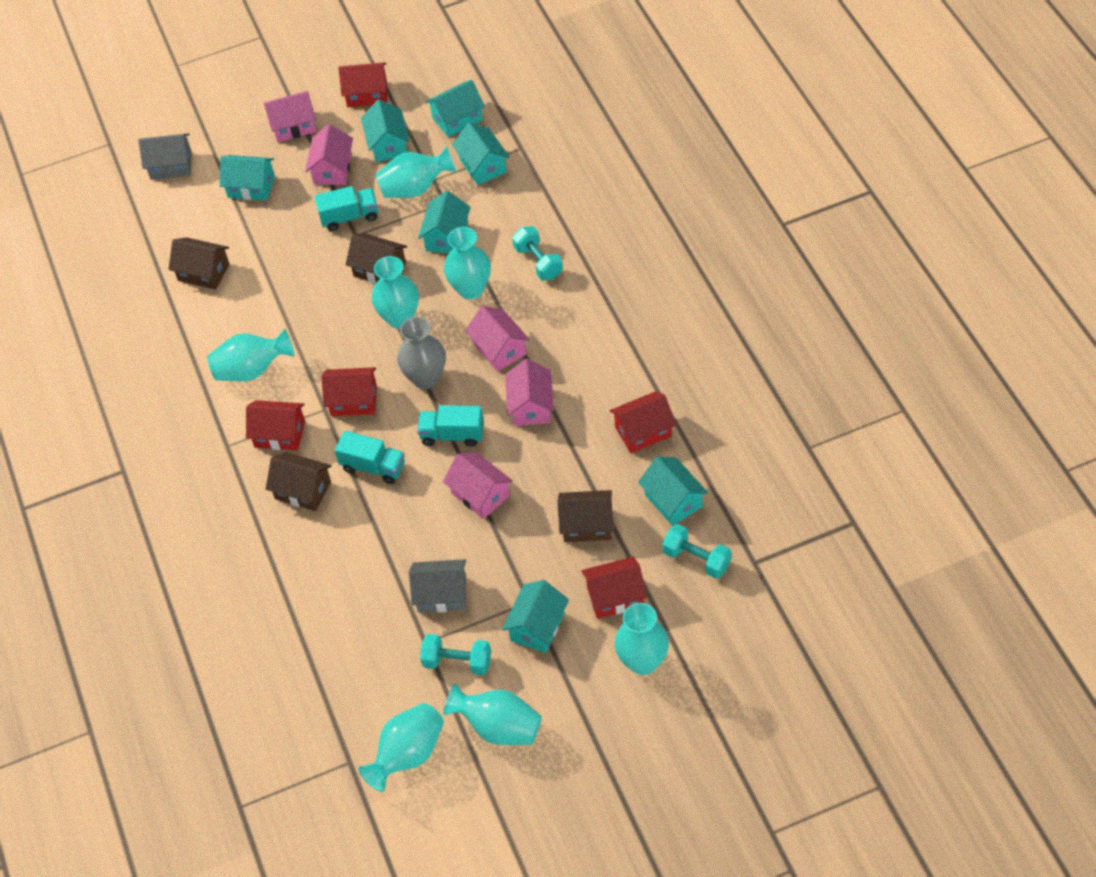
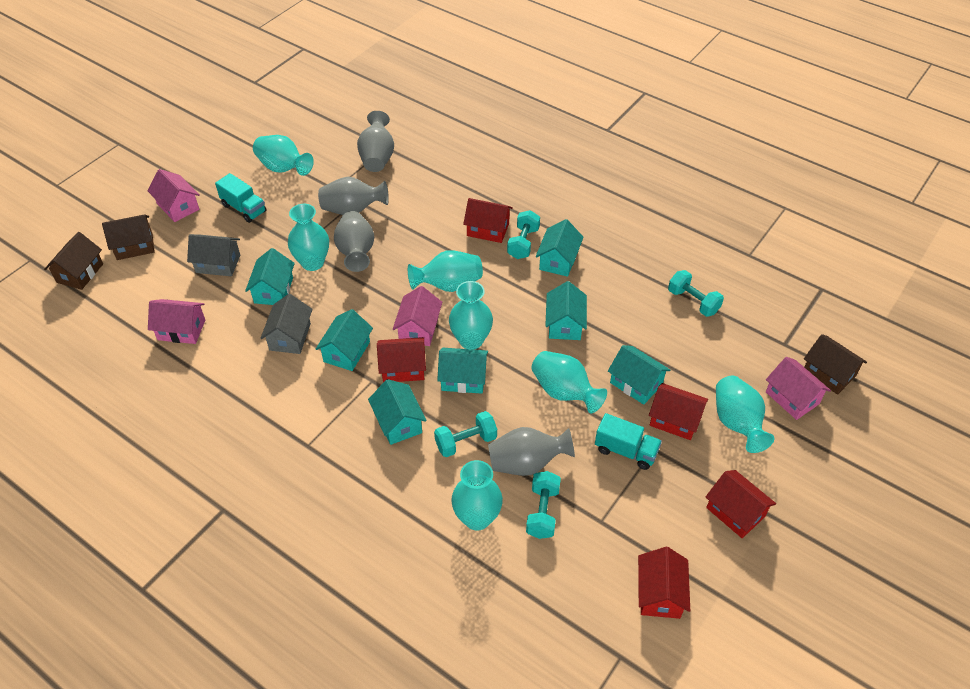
brown house: [169,238,229,289] [266,452,332,511] [346,233,407,284] [558,490,613,542] = 4 -> [44,232,103,290] [102,214,155,260] [804,334,867,395] = 3
grey vase: [397,317,446,389] = 1 -> [318,177,389,215] [334,211,374,272] [357,111,394,172] [488,427,575,476] = 4
pink house: [263,91,316,142] [305,124,353,185] [443,452,513,519] [465,306,530,372] [505,359,554,426] = 5 -> [147,169,199,222] [148,299,205,344] [393,286,442,346] [766,357,831,420] = 4
turquoise dumbbell: [420,634,491,675] [512,226,563,280] [663,524,731,578] = 3 -> [434,411,497,457] [507,210,540,259] [526,471,561,539] [668,270,724,317] = 4
turquoise truck: [314,186,378,231] [335,431,405,484] [417,405,484,447] = 3 -> [215,173,266,223] [595,413,662,470] = 2

